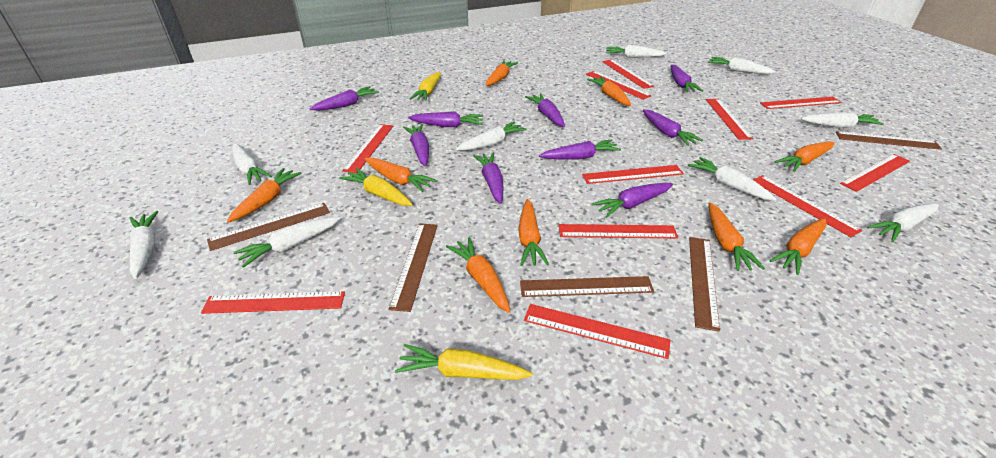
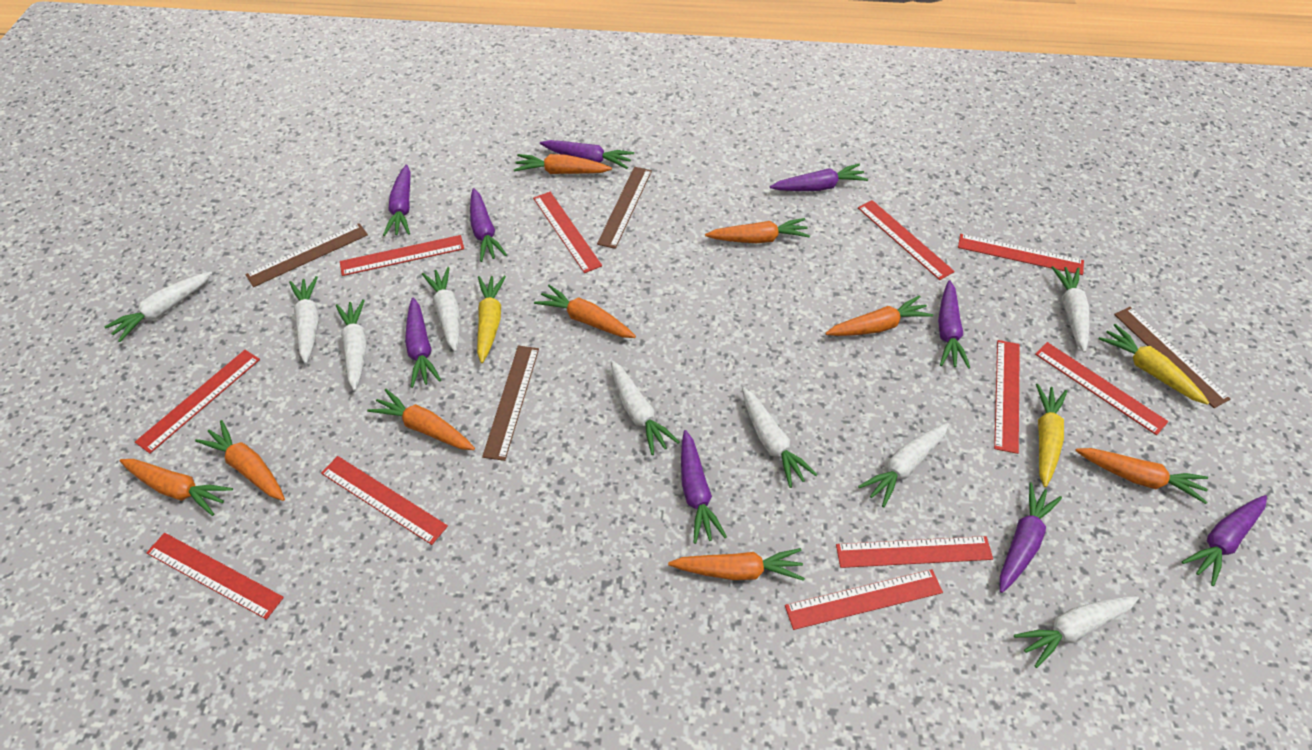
brown ruler: [207,203,330,251] [388,223,438,312] [520,276,654,297] [689,237,720,332] [836,132,942,150] = 5 -> [245,223,368,287] [482,346,539,461] [597,167,652,249] [1114,307,1230,408] = 4

